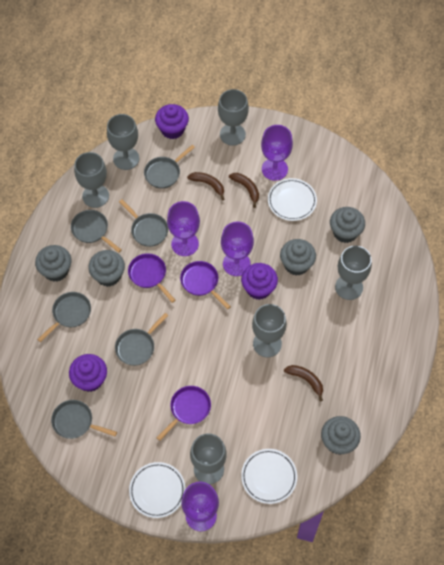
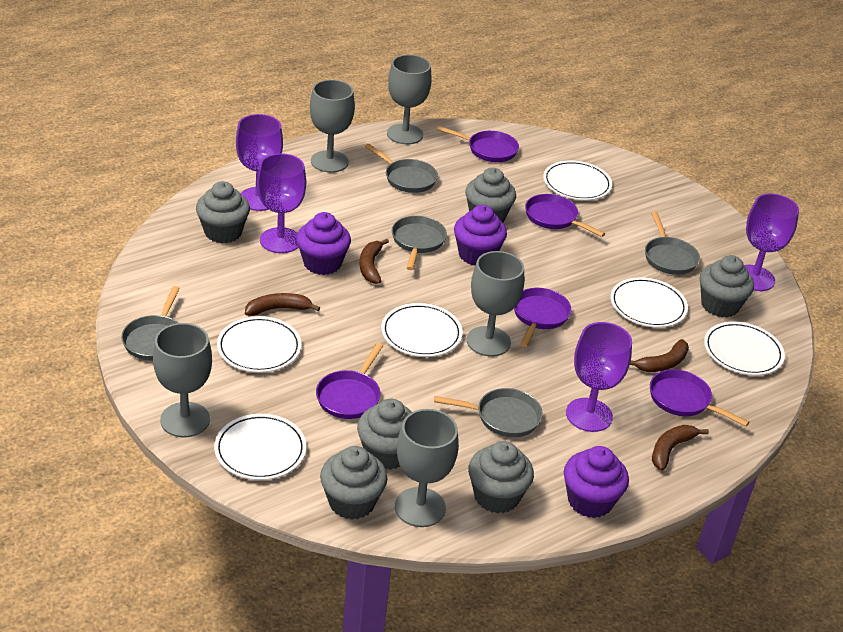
brown banana: [187,172,224,200] [229,173,259,208] [284,365,323,402] = 3 -> [245,293,320,316] [360,239,389,284] [630,339,689,372] [652,425,709,471] = 4
grey cupcake: [35,245,72,282] [88,250,125,287] [280,239,316,276] [321,416,361,455] [330,207,365,243] = 5 -> [196,181,250,243] [320,446,387,520] [357,399,412,470] [465,168,516,223] [468,441,534,514] [700,255,754,318] = 6
grey goblet: [74,152,109,208] [107,114,139,170] [190,434,227,484] [218,89,249,146] [252,304,287,357] [335,246,372,300] = 6 -> [153,323,212,438] [310,80,355,173] [387,55,432,145] [395,409,458,527] [467,251,524,357] = 5
grey pan: [37,292,91,342] [51,400,117,439] [71,210,121,253] [115,313,168,366] [119,199,168,247] [144,145,195,189] = 6 -> [121,286,180,361] [365,144,438,193] [392,216,447,270] [434,388,543,437] [645,211,700,275] = 5
purple pan: [128,253,176,303] [157,386,211,441] [180,261,231,309] = 3 -> [316,343,383,419] [437,126,519,162] [514,288,571,347] [525,194,605,237] [650,369,749,427] = 5
white plate: [129,462,186,518] [241,449,297,504] [268,178,317,221] = 3 -> [214,414,306,480] [217,316,301,372] [381,303,463,357] [543,160,612,200] [610,277,688,327] [704,322,785,375] = 6

